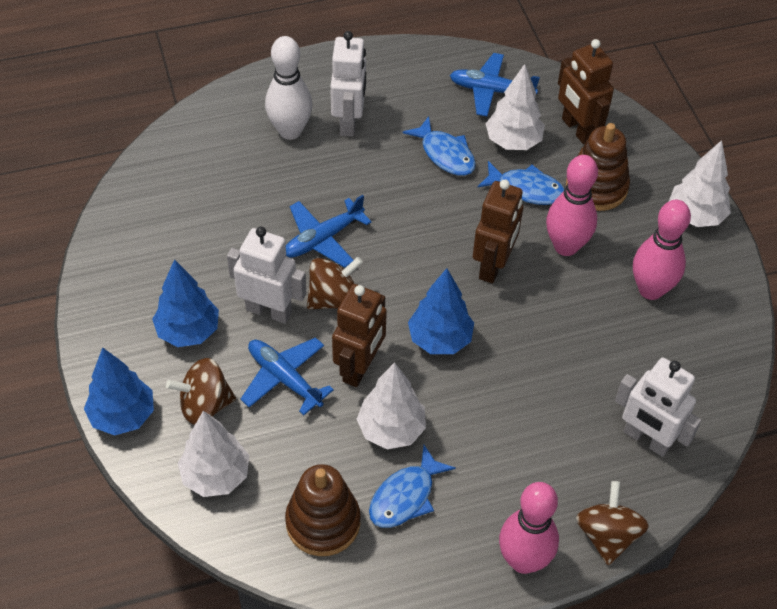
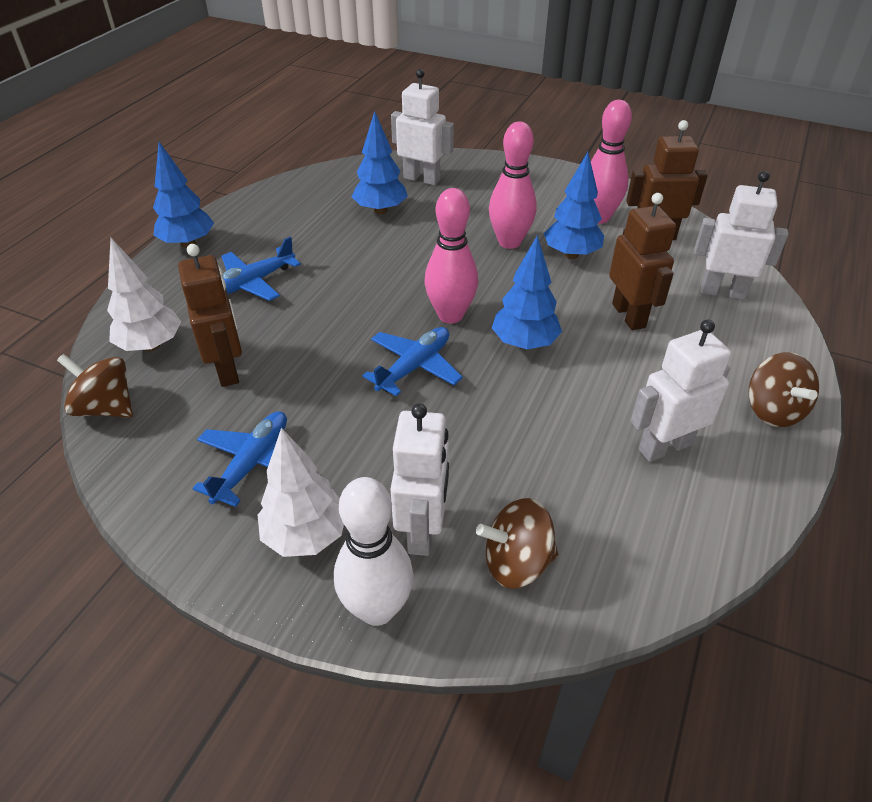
blue fish: [369,445,456,528] [403,116,476,176] [477,161,564,205] = 3 -> none = 0
blue tree: [84,347,154,436] [152,259,219,347] [408,268,474,354] = 3 -> [153,142,214,248] [352,111,408,214] [492,235,562,349] [544,152,604,259] = 4
brown stacking toy: [285,464,361,556] [566,123,630,211] = 2 -> none = 0
white robot: [227,227,306,324] [330,31,366,137] [615,358,701,457] = 3 -> [390,403,449,556] [391,69,454,185] [631,320,731,462] [694,171,788,300] = 4
white tree: [178,411,249,497] [357,362,426,449] [486,64,545,150] [669,140,731,227] = 4 -> [107,238,181,351] [258,428,344,557] = 2

